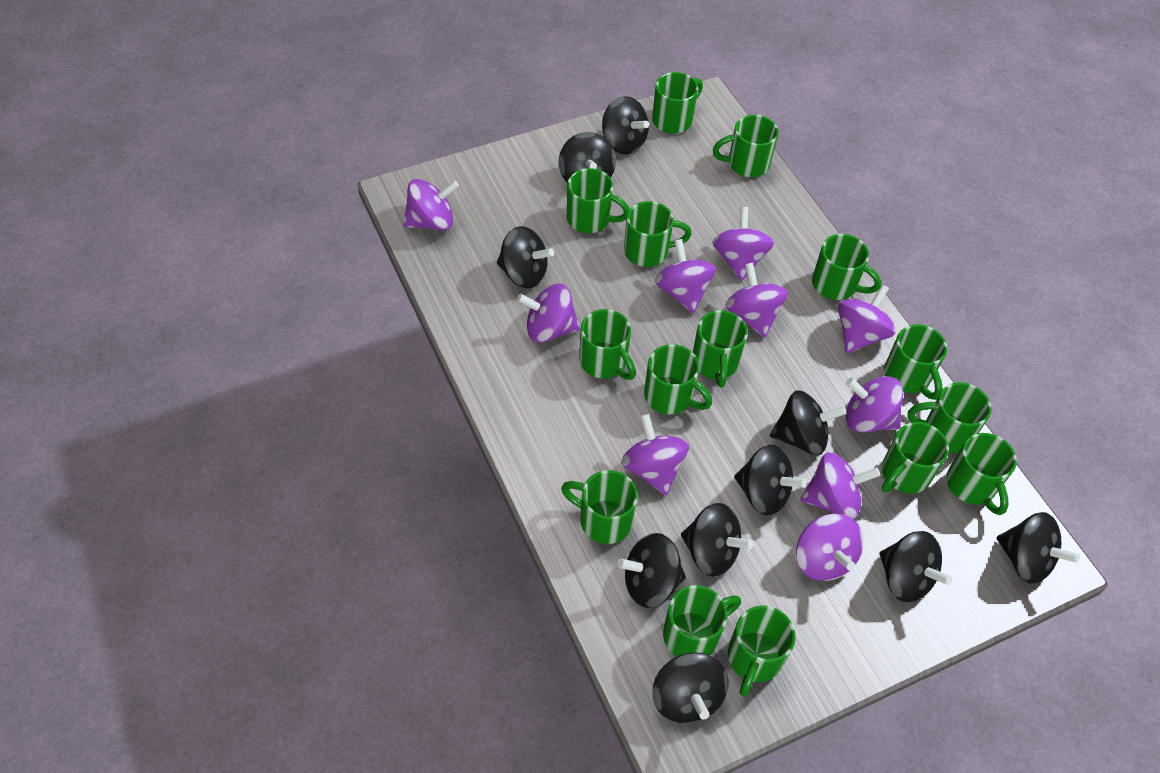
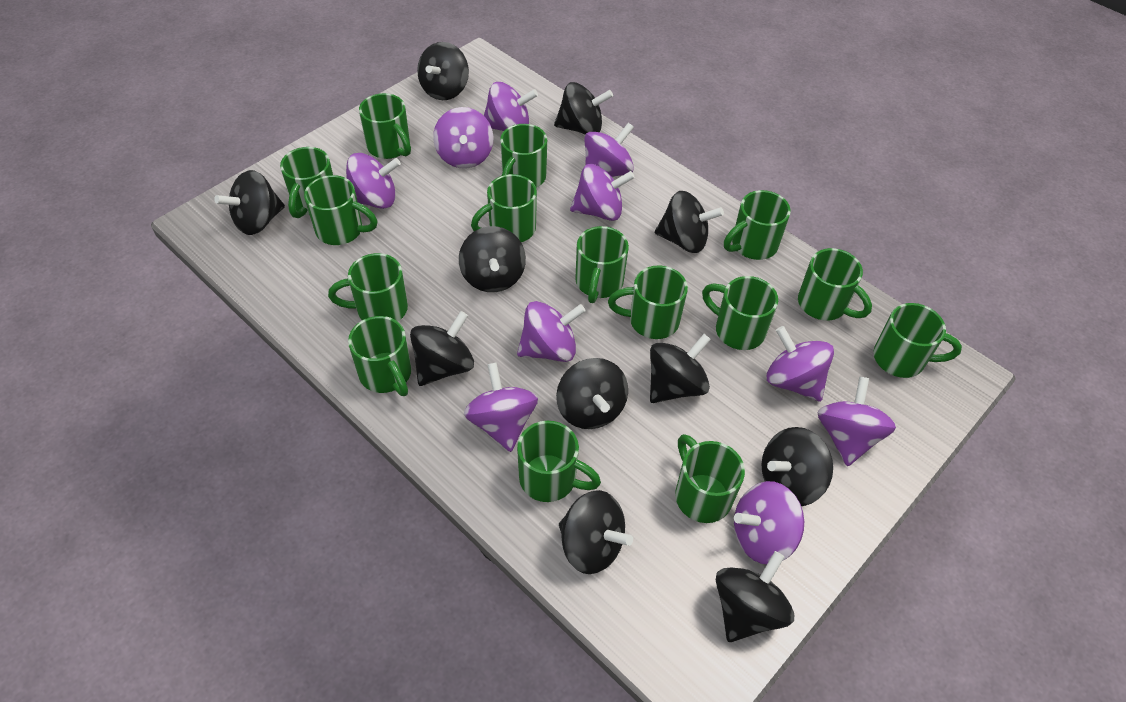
black spinning top: [497,226,554,288] [559,132,616,183] [602,96,649,155] [617,533,686,608] [652,652,729,723] [681,503,753,577] [734,445,807,515] [770,390,846,455] [879,531,952,602] [997,512,1080,584] = 10 -> [214,170,285,235] [410,311,474,386] [417,42,469,100] [459,226,526,292] [554,82,613,135] [556,358,628,429] [559,490,633,574] [650,334,711,403] [655,191,724,253] [716,551,794,642] [762,427,833,506] = 11

